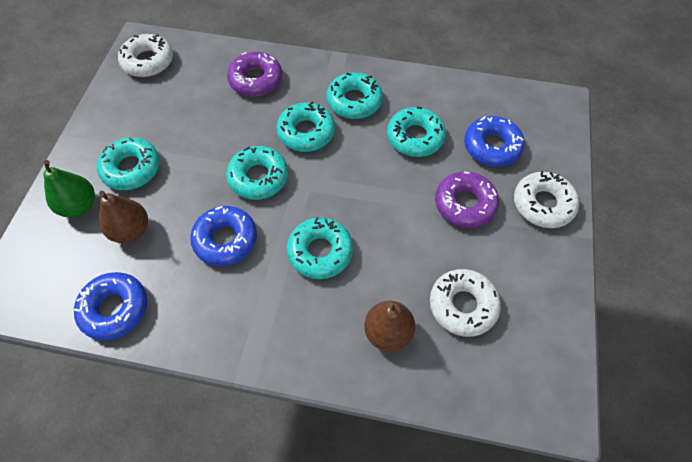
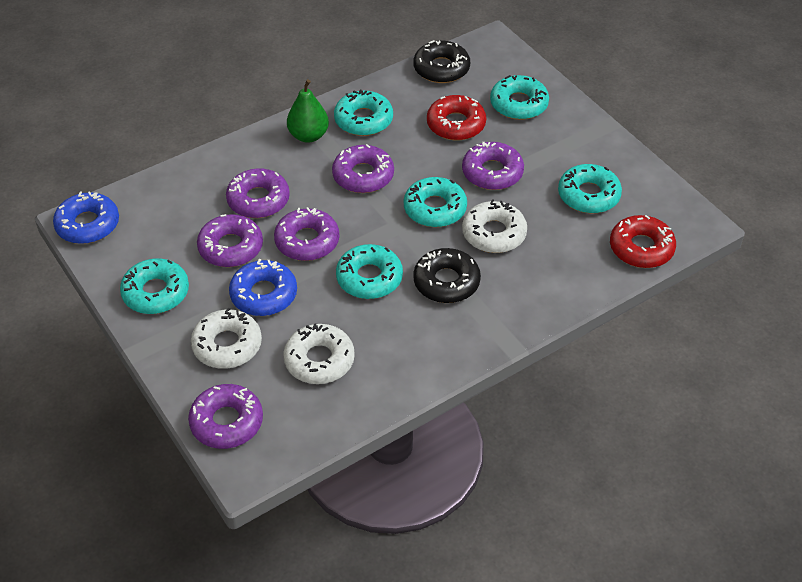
black donut: none = 0 -> [413,40,470,83] [413,248,481,303] = 2
blue donut: [74,272,147,341] [190,206,257,266] [464,116,525,167] = 3 -> [53,191,119,244] [229,259,297,316] = 2
brown pear: [99,191,148,243] [364,301,415,352] = 2 -> none = 0
purple donut: [227,52,282,96] [435,171,499,228] = 2 -> [188,384,263,449] [197,214,263,267] [226,168,290,218] [274,207,339,261] [332,144,394,193] [462,142,524,190] = 6
red donut: none = 0 -> [427,95,486,141] [610,215,676,268] = 2

